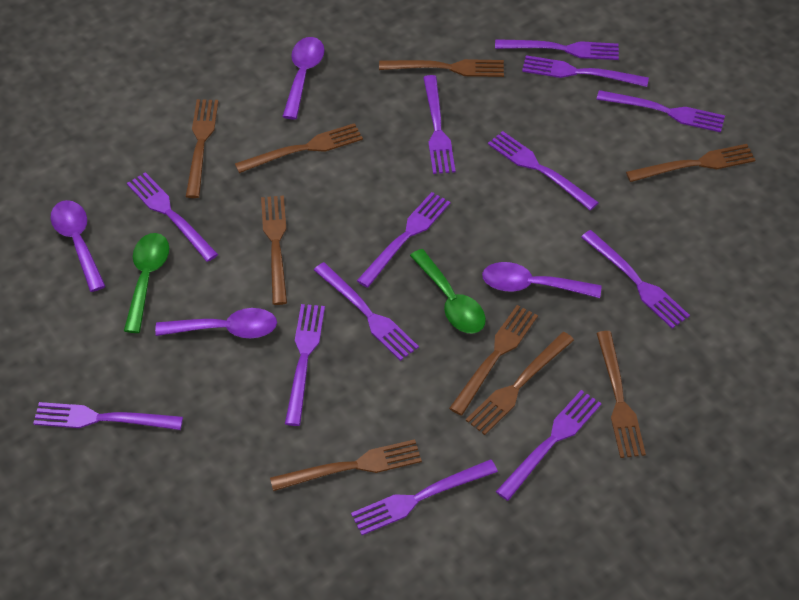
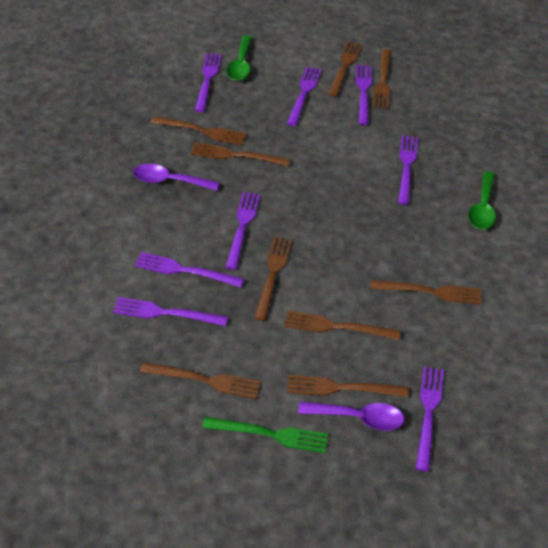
green fork: none = 0 -> [202,417,328,453] = 1
purple fork: [33,402,183,430] [127,172,218,262] [285,304,325,426] [314,262,419,361] [351,459,498,535] [357,192,451,288] [423,75,455,174] [488,131,599,210] [495,39,619,60] [496,390,602,501] [522,55,649,87] [581,230,690,329] [596,90,725,132] = 13 -> [113,297,228,326] [135,252,244,287] [195,53,222,112] [226,192,260,270] [287,67,322,126] [356,65,372,125] [398,136,418,205] [416,367,444,472] = 8
purple spoon: [50,200,106,292] [155,308,277,338] [282,37,325,119] [482,262,601,298] = 4 -> [133,164,219,191] [298,402,404,431] = 2

